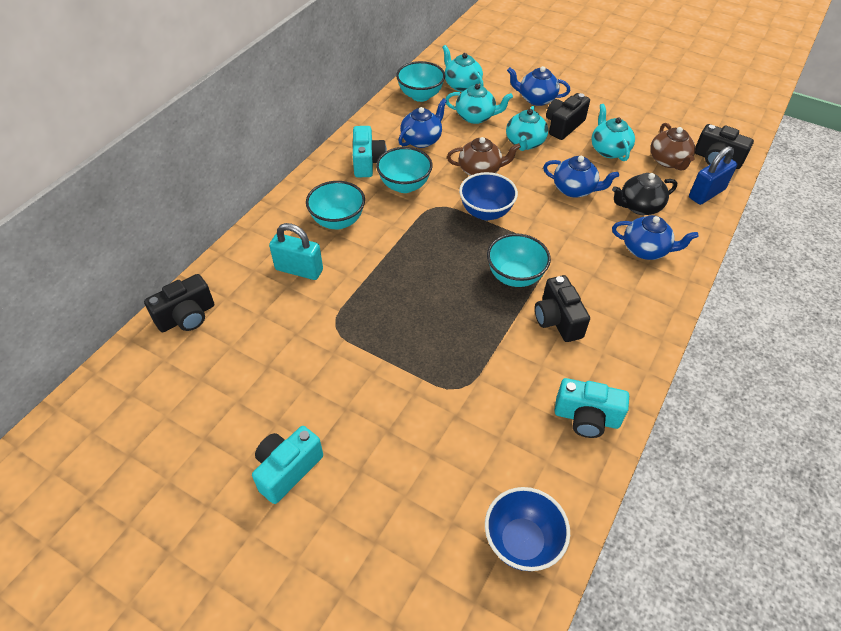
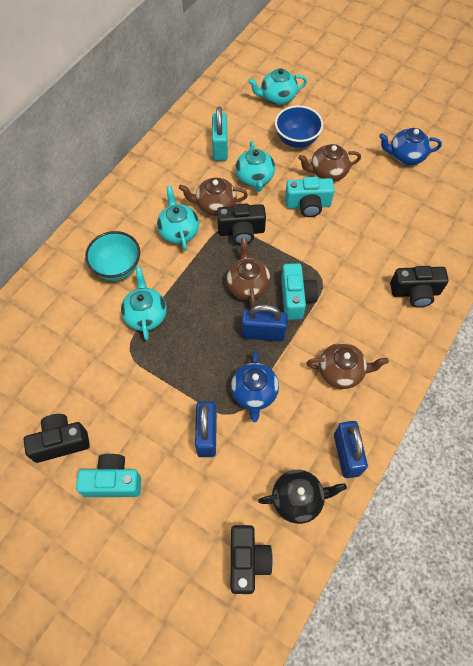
blue bowl: [459,172,518,220] [485,487,570,571] = 2 -> [275,105,323,148] = 1
blue padlock: [689,146,737,205] = 1 -> [195,401,217,457] [242,304,288,342] [334,421,368,478] = 3
blue teapot: [398,98,447,148] [507,66,570,106] [543,156,619,198] [612,215,699,260] = 4 -> [231,350,279,422] [379,128,442,165] = 2
brown teapot: [447,137,521,176] [650,123,695,171] = 2 -> [179,177,248,216] [226,238,271,308] [298,144,361,182] [306,343,389,389] = 4
turquoise bowl: [306,181,365,230] [376,147,433,193] [396,61,445,102] [487,233,551,287] = 4 -> [85,231,140,281] = 1

